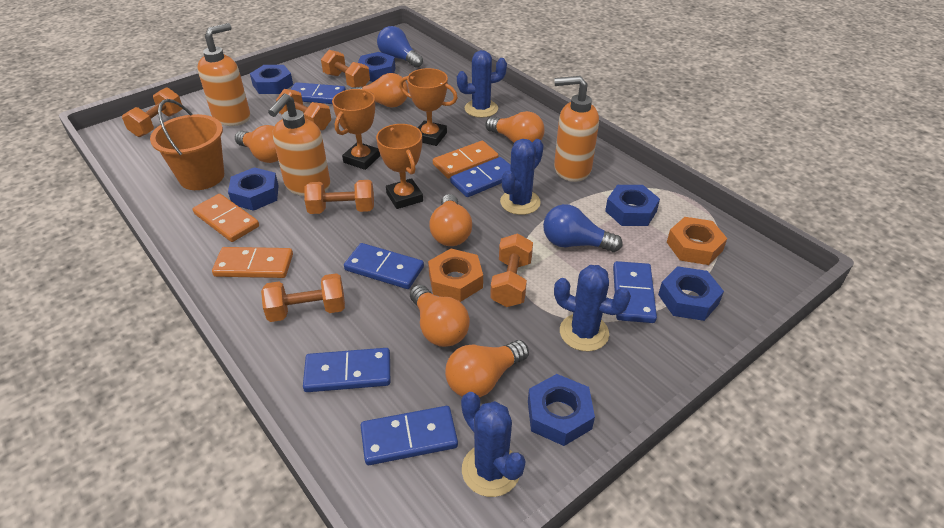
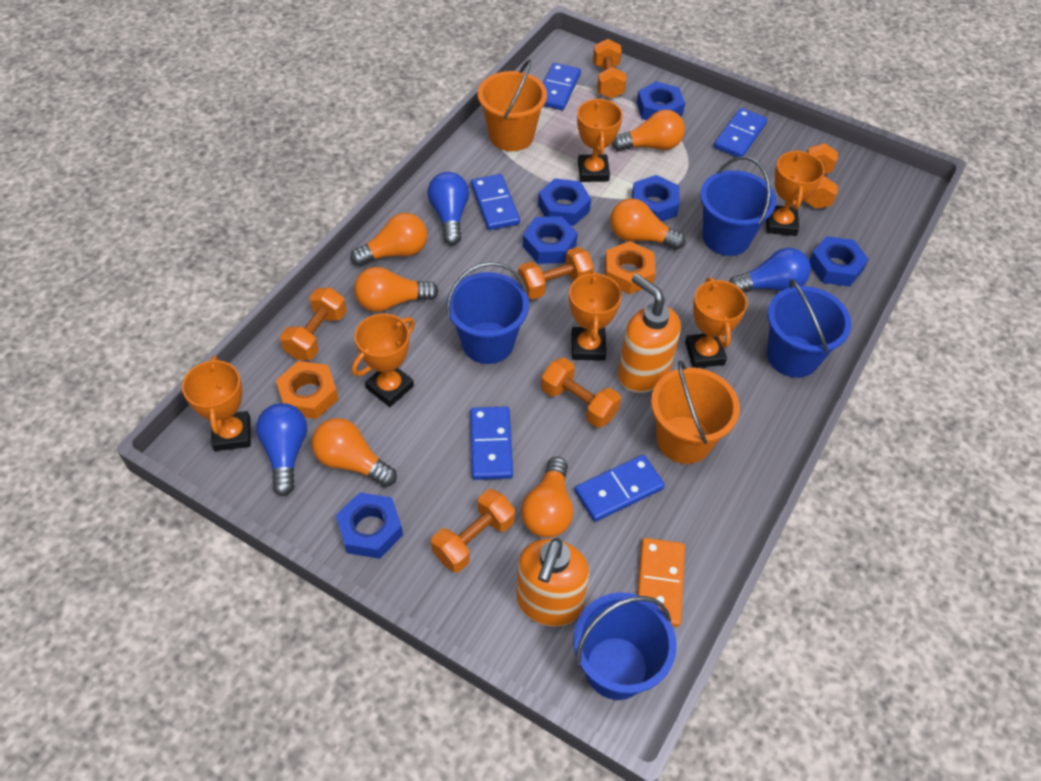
blue bucket: none = 0 -> [446,262,529,364] [573,592,677,700] [700,156,776,256] [767,279,851,378] = 4
blue cactus: [457,50,507,118] [461,392,526,497] [500,139,544,215] [554,265,631,351] = 4 -> none = 0
blue domino: [290,82,346,104] [303,348,390,392] [344,243,424,289] [361,406,458,465] [450,157,511,197] [613,261,657,323] = 6 -> [470,406,513,480] [471,174,520,230] [543,63,581,110] [575,455,665,522] [714,108,767,157] = 5
blue light bulb: [377,26,423,68] [543,204,622,252] = 2 -> [256,403,307,496] [428,172,469,245] [729,248,811,292] = 3
orange bucket: [150,99,224,190] = 1 -> [478,60,547,151] [651,361,740,464] = 2
orange domino: [193,194,259,242] [212,247,293,278] [433,141,499,178] = 3 -> [637,538,685,627] = 1
orange soap dispenser: [197,23,250,126] [268,93,330,196] [554,76,599,182] = 3 -> [516,538,589,627] [618,274,681,393] = 2
orange trophy: [332,89,380,170] [376,124,423,209] [399,68,458,146] = 3 -> [182,356,251,451] [352,313,415,407] [569,271,622,361] [577,98,623,182] [685,277,747,368] [766,150,825,236] = 6

